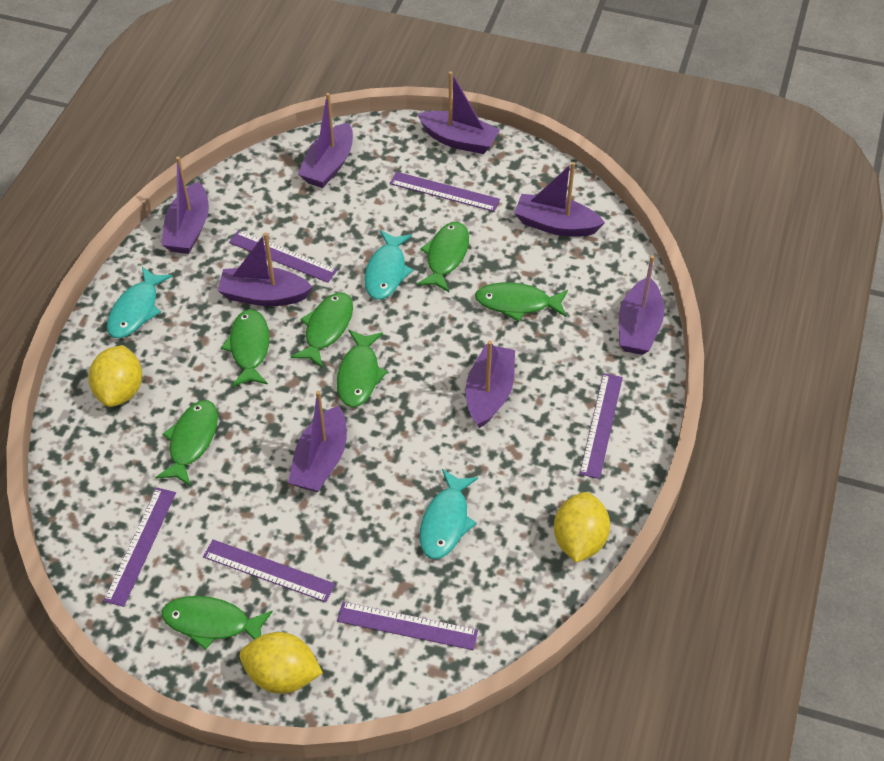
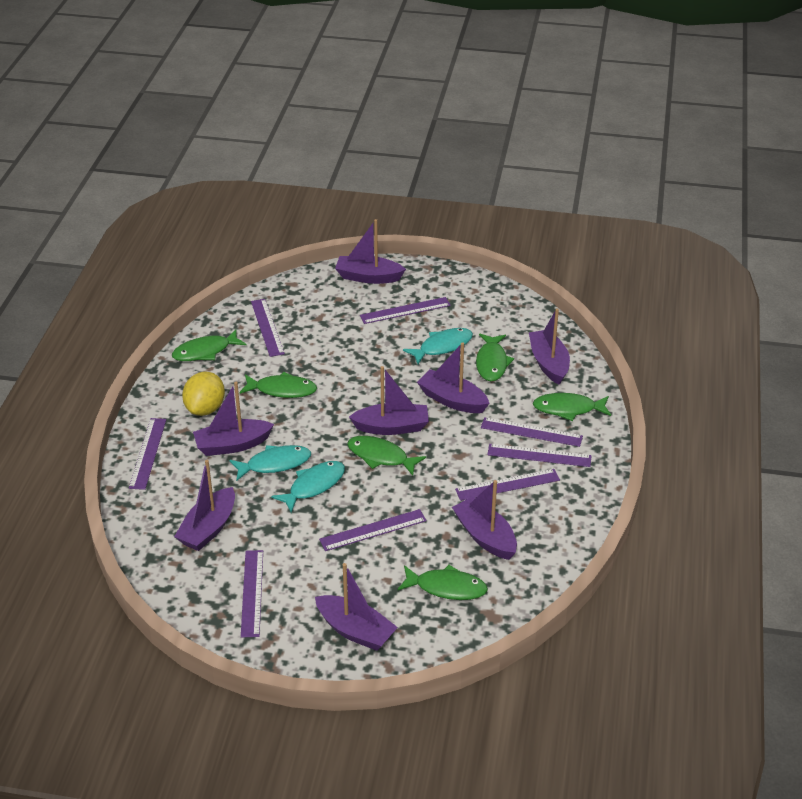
green fish: [155,400,218,486] [162,596,273,650] [221,309,270,387] [291,292,353,368] [337,330,388,407] [417,222,469,292] [475,282,568,322] = 7 -> [172,329,246,361] [239,372,317,398] [347,436,426,476] [398,565,488,600] [476,334,514,381] [533,393,611,421] = 6
purple ruler: [104,488,176,607] [203,539,335,602] [229,230,337,283] [337,602,478,650] [390,172,500,212] [580,373,623,479] = 6 -> [129,418,166,490] [241,550,263,637] [251,299,285,357] [319,509,427,551] [360,297,451,324] [455,469,560,501] [481,417,583,447] [487,444,591,467] = 8
yellow lemon: [89,345,142,407] [240,632,323,694] [554,492,610,563] = 3 -> [182,372,225,416] = 1

